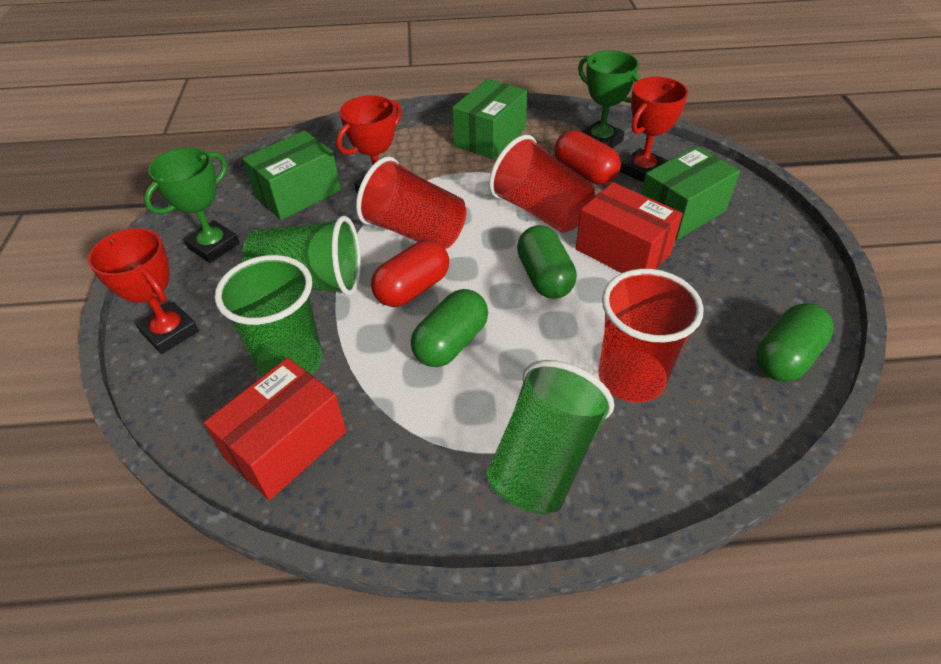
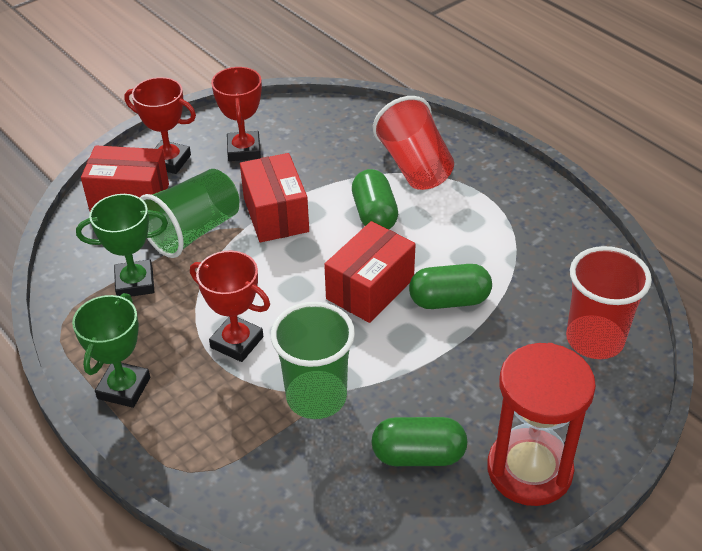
green box: [242,130,341,220] [452,79,527,159] [641,146,740,240] = 3 -> none = 0
green cup: [215,255,322,377] [242,216,361,296] [486,360,614,514] = 3 -> [140,169,239,258] [271,302,355,419] = 2
red box: [204,358,347,500] [576,182,683,273] = 2 -> [81,146,169,211] [240,153,309,242] [324,221,415,323] = 3
red capsule: [371,240,449,307] [554,130,621,185] = 2 -> none = 0
red cup: [356,157,467,249] [489,135,595,233] [598,269,704,403] = 3 -> [373,96,454,190] [566,246,652,359] = 2
red hourglass: none = 0 -> [487,343,596,506] = 1

